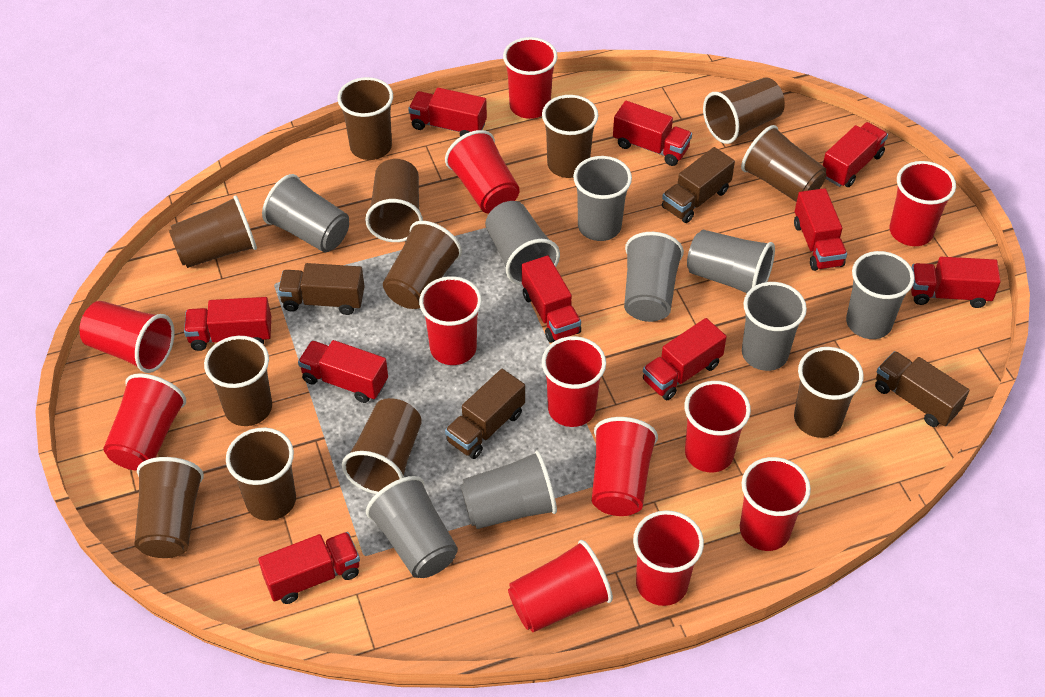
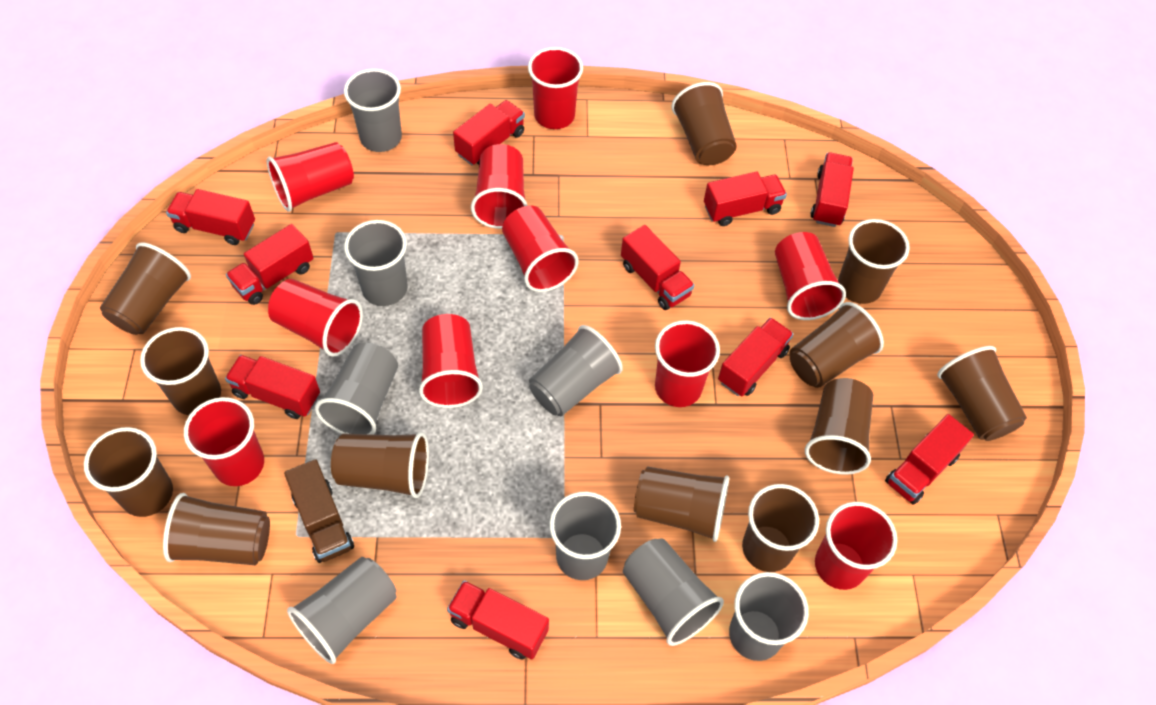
brown truck: [278,263,365,315] [445,369,525,459] [662,147,735,223] [875,351,969,427] = 4 -> [284,459,354,563] = 1
grey cup: [262,174,349,252] [366,476,458,578] [460,450,557,529] [485,201,560,285] [573,156,632,241] [624,232,684,322] [687,230,775,293] [742,282,807,371] [846,251,915,339] = 9 -> [287,557,397,664] [315,343,398,435] [344,69,402,152] [344,220,408,306] [529,325,623,416] [549,492,621,580] [623,538,724,646] [729,572,809,661] = 8
red cup: [80,301,174,373] [103,373,186,471] [419,276,482,365] [445,130,520,214] [503,37,557,119] [508,540,613,632] [542,336,606,427] [592,417,658,516] [633,510,704,606] [684,381,751,472] [740,457,811,551] [889,161,956,246] = 12 -> [184,397,264,486] [267,142,354,212] [268,279,363,357] [419,314,483,408] [471,144,528,229] [502,206,579,292] [528,47,583,129] [655,320,720,407] [775,232,846,320] [815,502,897,590] = 10

